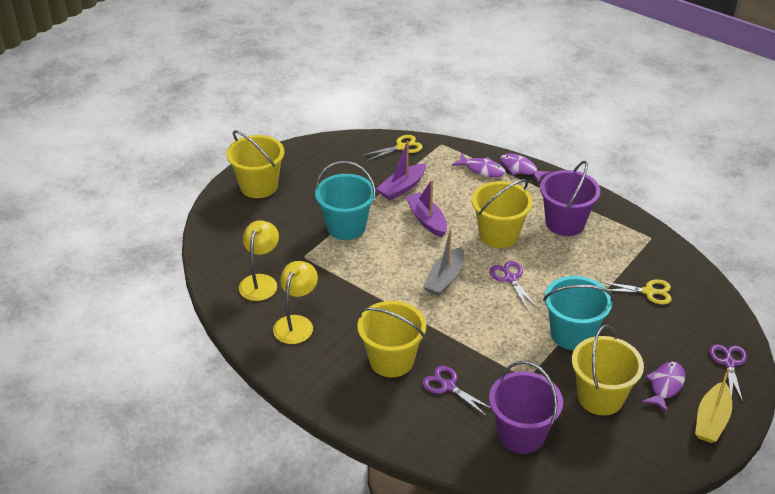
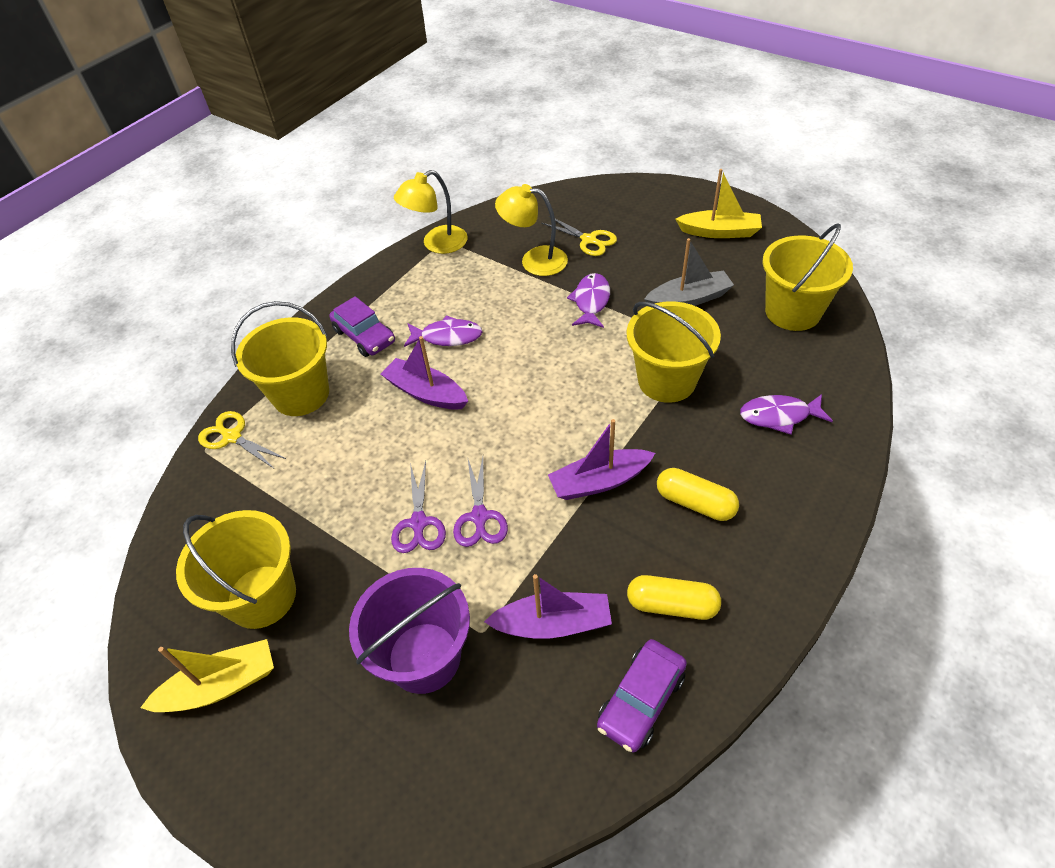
purple boat: [376,141,426,200] [405,180,447,237] = 2 -> [381,336,468,410] [484,574,612,639] [548,419,655,500] = 3
purple bucket: [489,361,563,454] [540,161,600,236] = 2 -> [349,568,470,694] = 1
purple car: none = 0 -> [329,296,395,357] [597,639,687,752] = 2
purple scissors: [422,366,491,416] [489,261,537,309] [709,344,747,402] = 3 -> [391,461,446,553] [453,457,508,547] = 2
turquoise bucket: [315,161,376,240] [543,276,614,350] = 2 -> none = 0
yellow boat: [695,368,732,443] = 1 -> [140,639,274,712] [675,169,762,238] = 2
yellow capsule: none = 0 -> [627,575,721,620] [657,468,739,521] = 2

